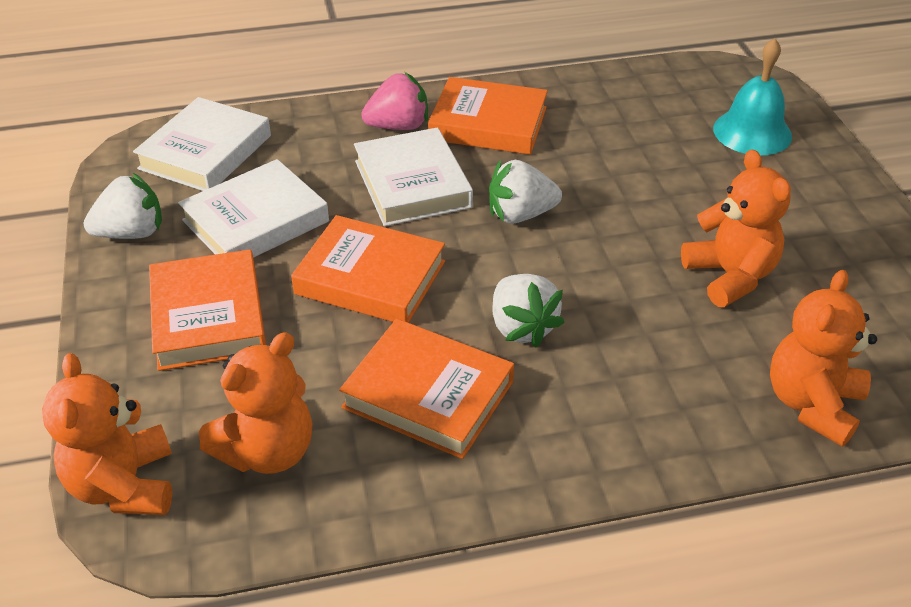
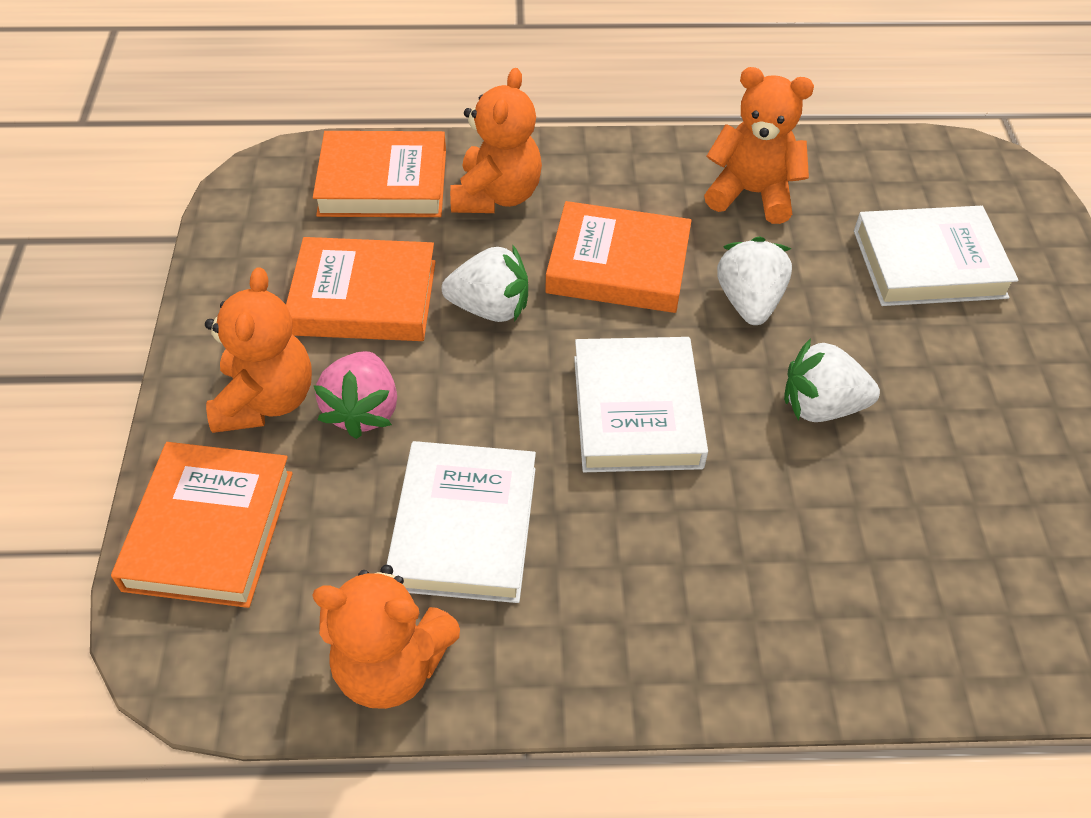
turquoise bell: [713,38,792,155] = 1 -> none = 0

